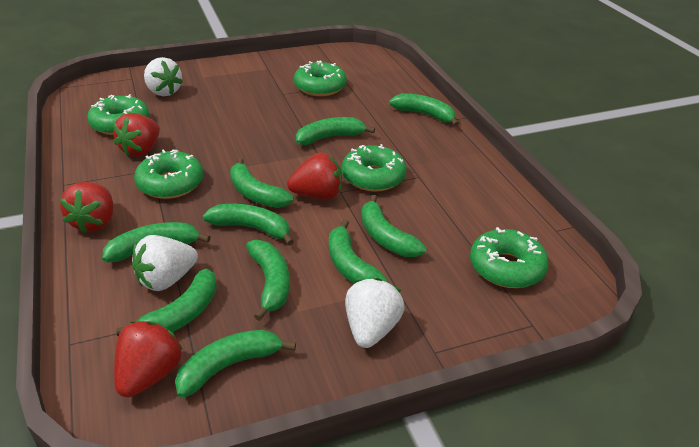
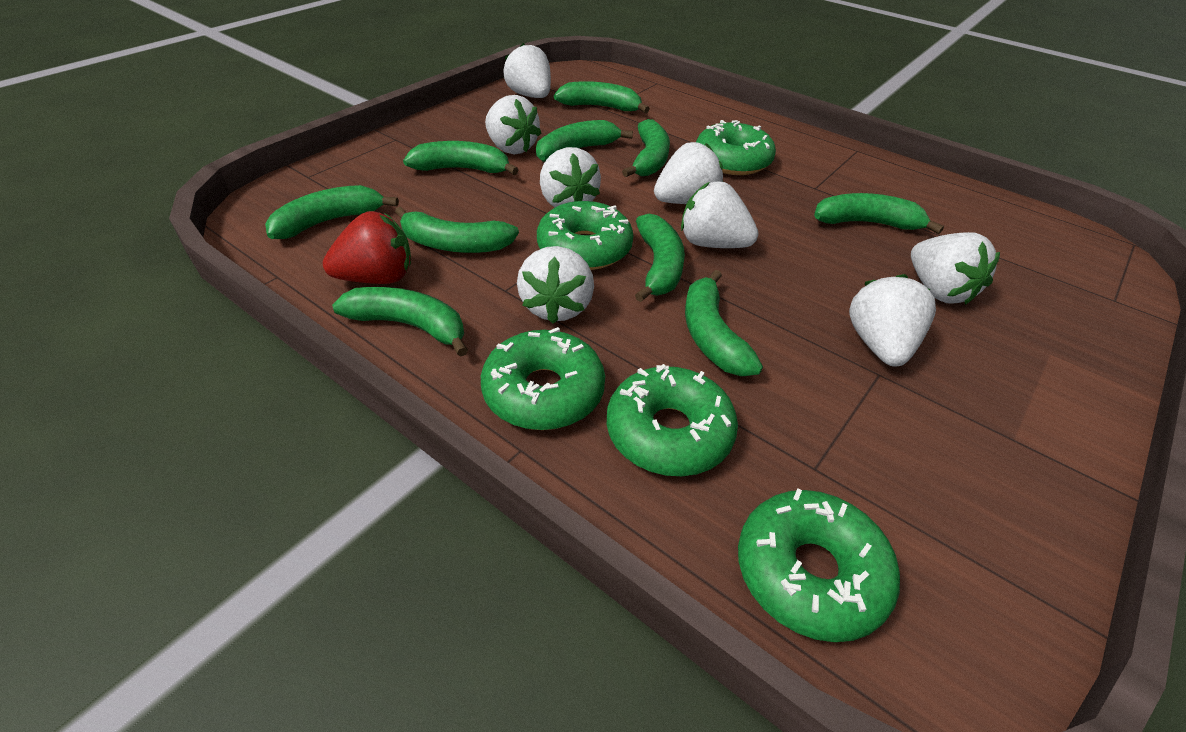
red strawberry: [60,182,113,233] [113,113,160,157] [114,321,183,397] [287,153,342,199] = 4 -> [323,211,411,284] = 1
white strawberry: [132,235,198,291] [144,57,183,96] [345,278,405,348] = 3 -> [485,95,541,154] [503,43,551,98] [517,246,594,324] [540,147,601,207] [654,142,723,204] [681,181,759,248] [849,274,936,367] [911,232,1000,305] = 8

